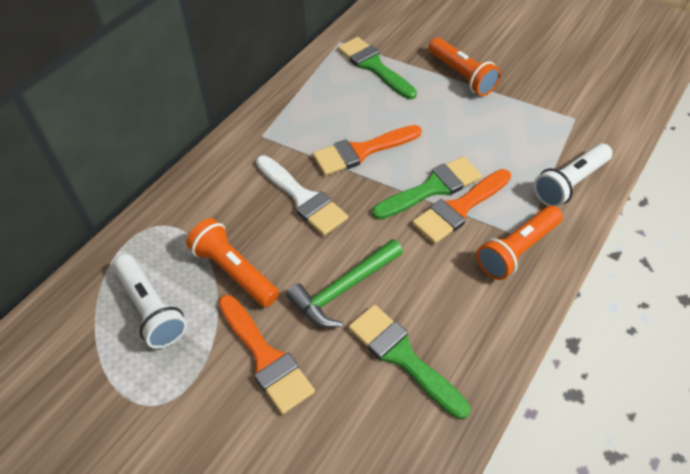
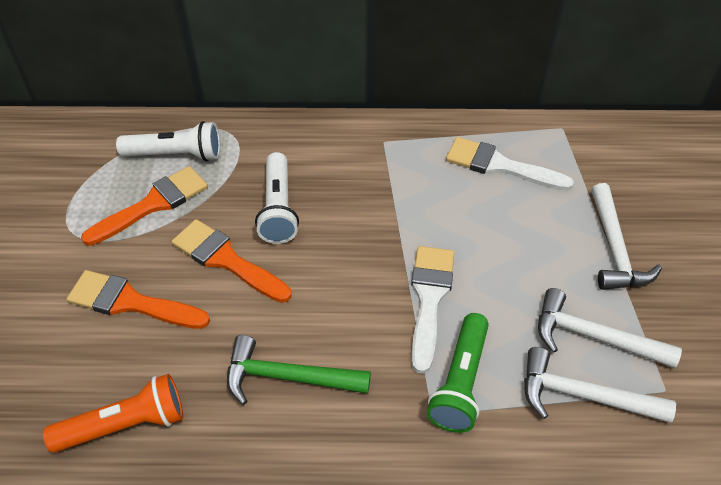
green brush: [338,37,417,99] [348,305,470,419] [372,156,482,220] = 3 -> none = 0
green flashlight: none = 0 -> [427,313,489,433] = 1
orange flashlight: [186,218,279,307] [428,38,501,96] [476,205,563,280] = 3 -> [43,374,183,453] = 1
white brush: [256,155,348,236] = 1 -> [411,246,454,374] [446,137,574,191] = 2
white hammer: none = 0 -> [524,347,676,423] [538,288,682,368] [591,183,662,290] = 3

